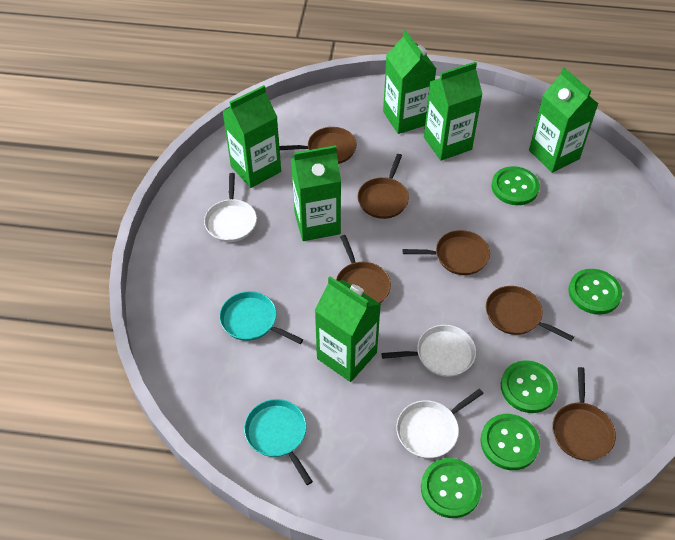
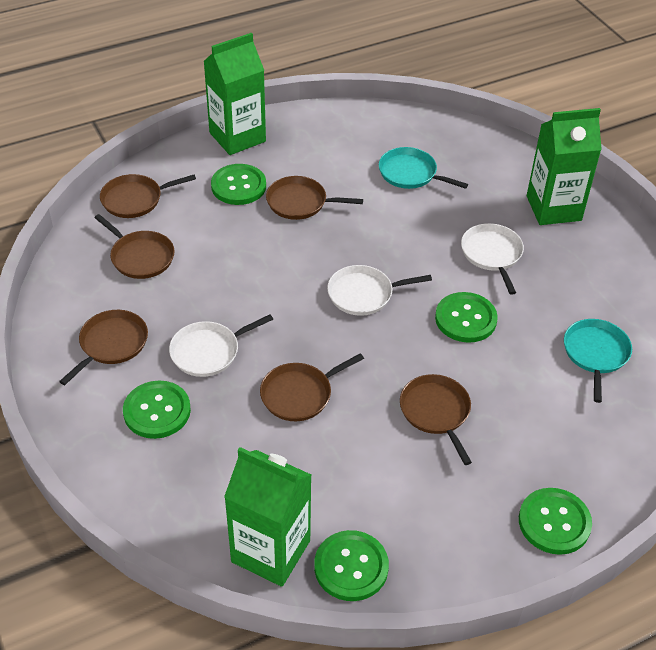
green carton: [222,85,281,188] [291,145,341,241] [315,276,381,382] [383,30,436,134] [424,62,483,161] [529,68,598,173] = 6 -> [204,33,266,155] [224,447,311,587] [527,108,602,225] = 3

